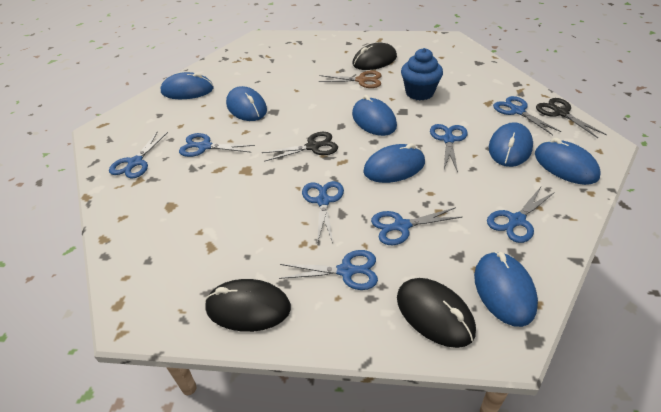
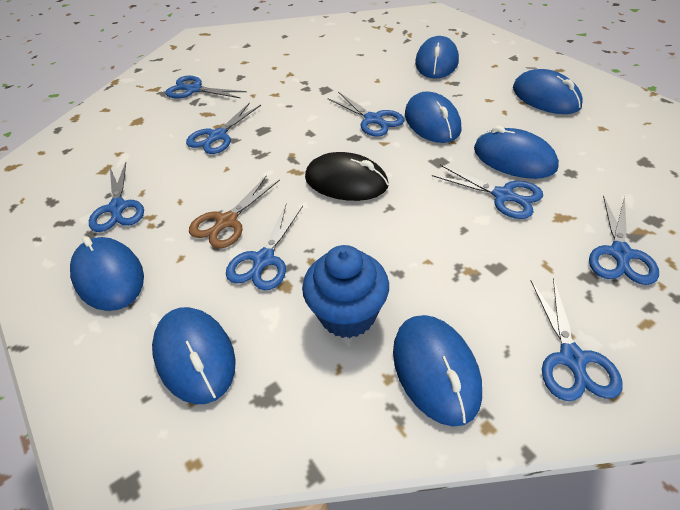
black mouse: [205,279,291,332] [352,43,397,70] [397,278,476,348] = 3 -> [305,152,389,201] = 1
black scissors: [261,132,338,162] [536,98,607,138] = 2 -> none = 0

